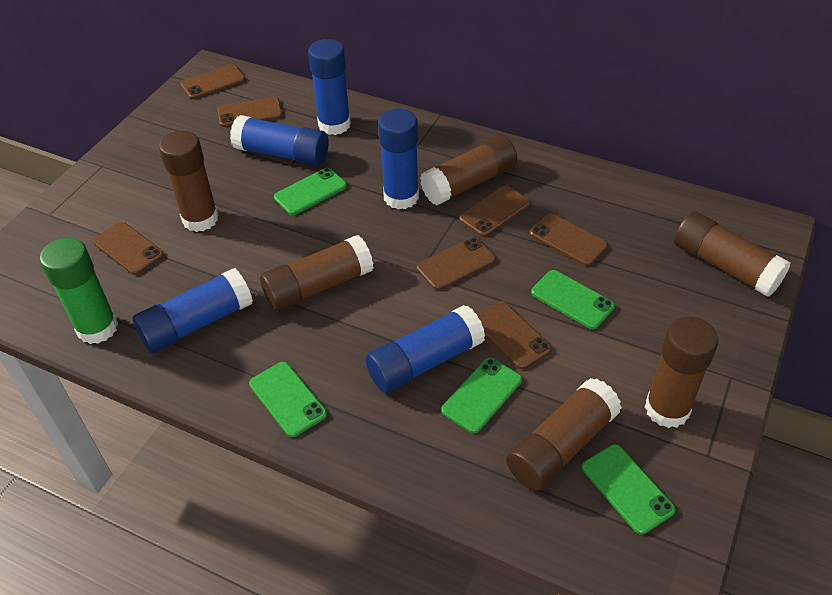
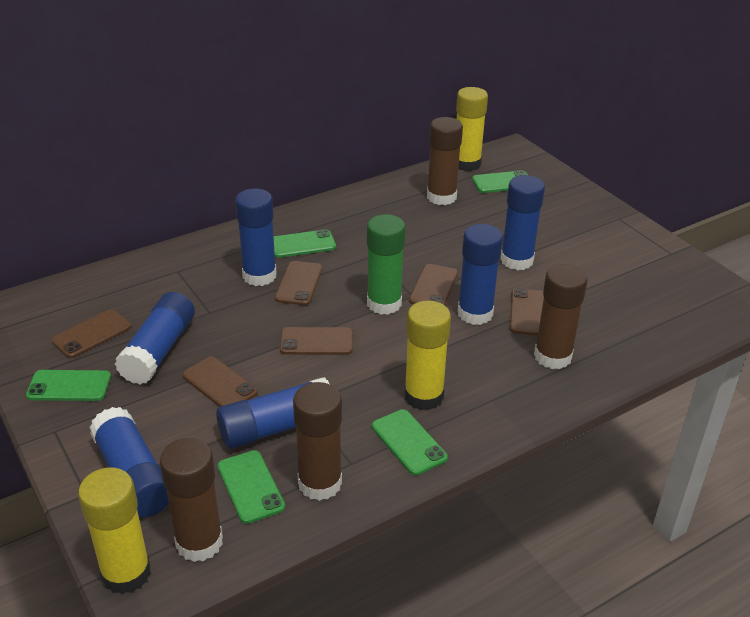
blue glue stick: [133,268,253,353] [230,115,328,166] [308,39,351,135] [365,305,485,393] [378,109,419,210] = 5 -> [89,407,169,517] [115,292,195,385] [216,377,329,449] [235,188,277,286] [458,224,503,325] [500,175,545,270] = 6
brown glue stick: [159,130,219,232] [260,235,373,311] [420,135,517,205] [506,378,622,491] [645,317,719,428] [674,211,791,297] = 6 -> [160,438,223,562] [293,382,342,501] [427,117,463,205] [534,264,587,369] = 4
brown phone: [93,222,164,275] [180,64,246,99] [218,97,282,127] [417,237,496,290] [459,185,530,237] [477,301,552,369] [530,213,608,266] = 7 -> [51,309,131,358] [182,356,258,407] [275,261,323,305] [280,327,353,355] [409,264,458,305] [510,288,544,335] = 6
yellow glue stick: none = 0 -> [78,467,151,594] [404,301,451,410] [456,87,488,171] = 3

